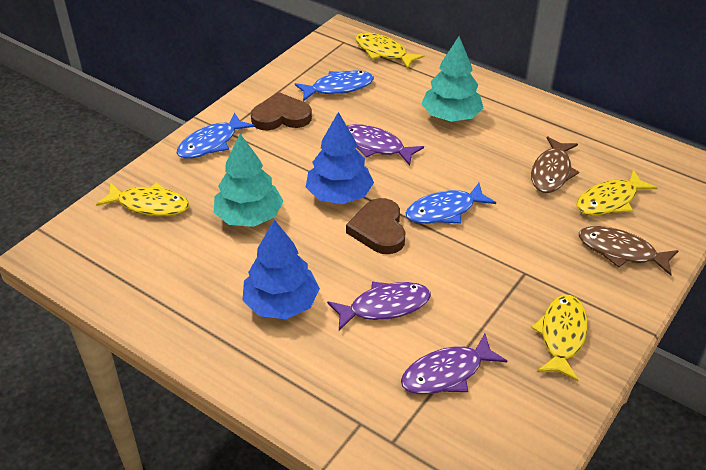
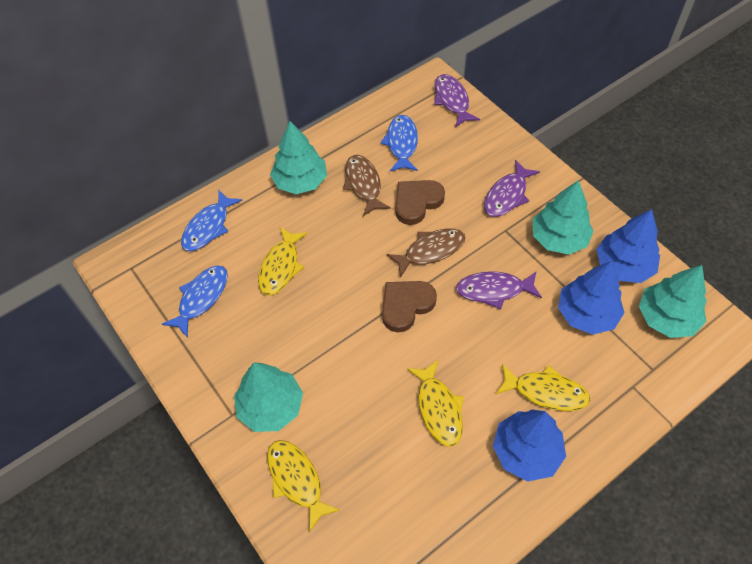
blue tree: [242,220,320,319] [306,112,374,204] = 2 -> [493,409,566,481] [558,261,625,335] [596,209,660,283] = 3
turquoise tree: [214,134,283,227] [421,36,483,122] = 2 -> [234,363,303,432] [270,121,327,194] [533,180,594,255] [639,265,707,338] = 4

